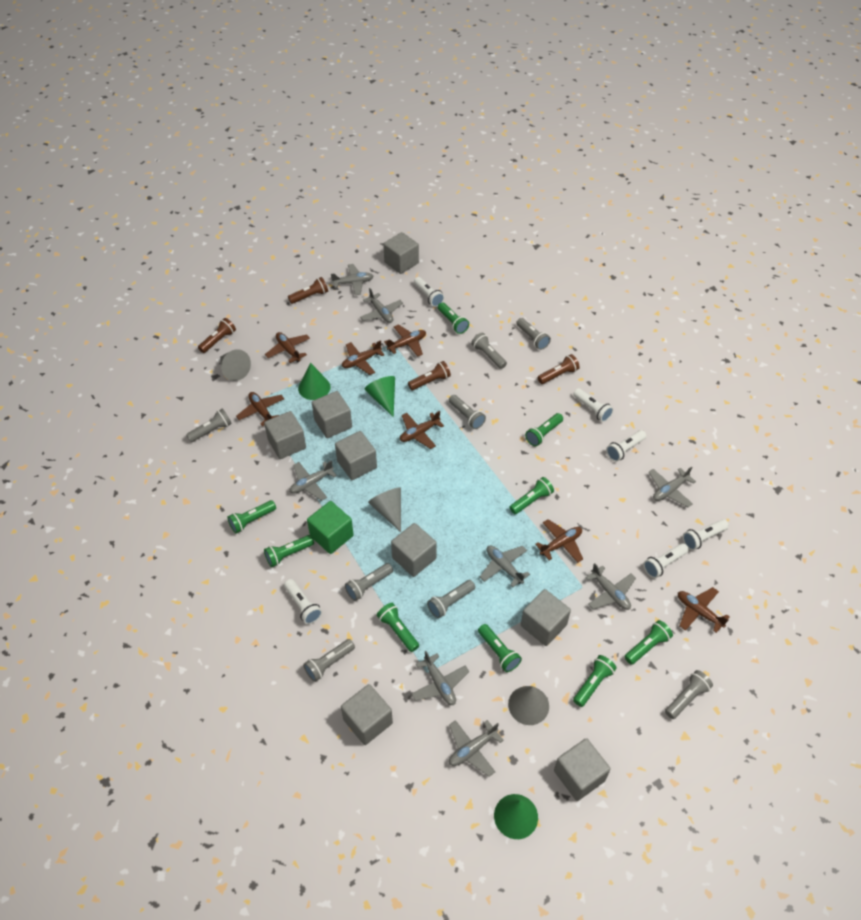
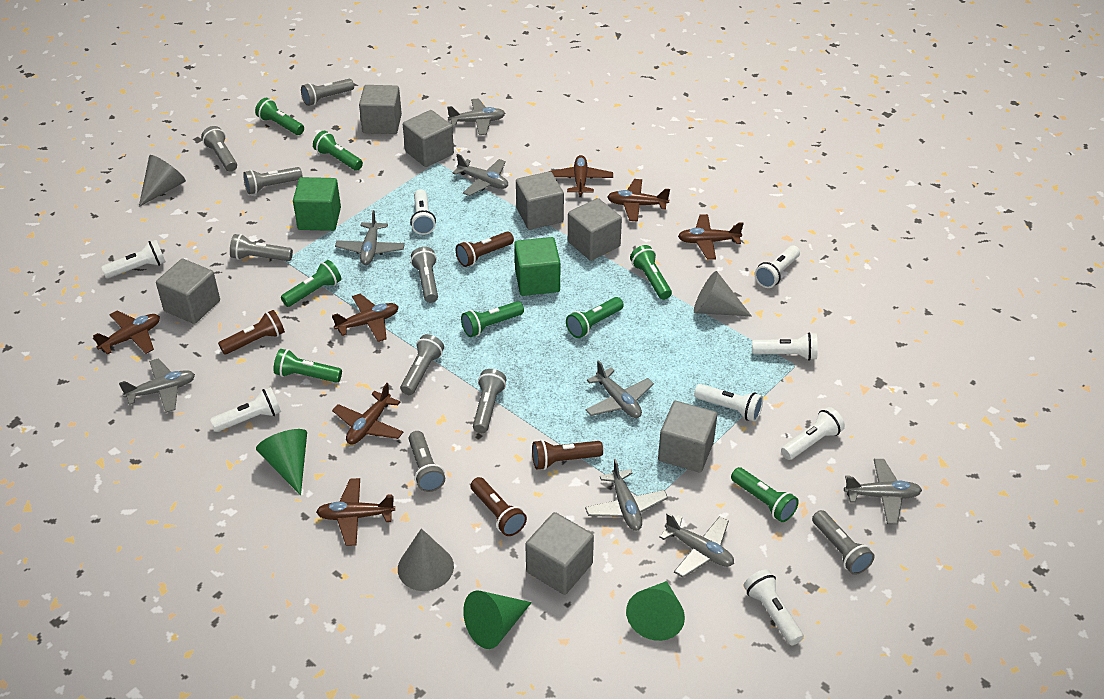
green cube: [307,501,354,554] = 1 -> [293,177,341,231] [514,237,560,296] = 2
green flashlight: [227,500,276,534] [264,535,314,567] [377,603,419,652] [438,302,469,334] [478,624,522,672] [509,477,554,514] [525,413,563,446] [573,655,617,707] [624,620,673,665] = 9 -> [255,98,304,135] [274,349,342,383] [281,260,341,307] [313,131,363,171] [461,301,524,337] [566,297,624,338] [630,245,672,300] [731,467,799,522] = 8
grey cube: [264,411,306,459] [312,391,352,438] [335,431,377,480] [341,684,393,745] [383,232,419,274] [391,523,437,577] [521,589,571,646] [554,738,611,801] = 8 -> [156,259,220,324] [359,85,402,134] [403,110,454,167] [516,171,564,230] [525,512,594,595] [568,198,622,261] [658,401,717,473] = 7
grey flashlight: [186,409,232,442] [303,639,355,682] [345,563,393,601] [427,580,475,618] [449,395,486,429] [471,333,507,369] [516,318,551,350] [665,670,713,719] = 8 -> [201,126,237,172] [230,234,293,261] [243,167,302,194] [301,79,354,106] [400,334,444,395] [409,431,445,492] [411,247,438,303] [473,369,506,433] [812,510,875,575] = 9
white flashlight: [284,579,322,624] [414,277,445,307] [573,388,614,422] [606,430,646,462] [643,543,689,578] [683,519,729,550] = 6 -> [101,240,166,278] [210,387,281,432] [410,189,436,235] [694,384,763,422] [744,569,804,645] [752,333,818,361] [754,246,800,288] [781,407,845,460] = 8

